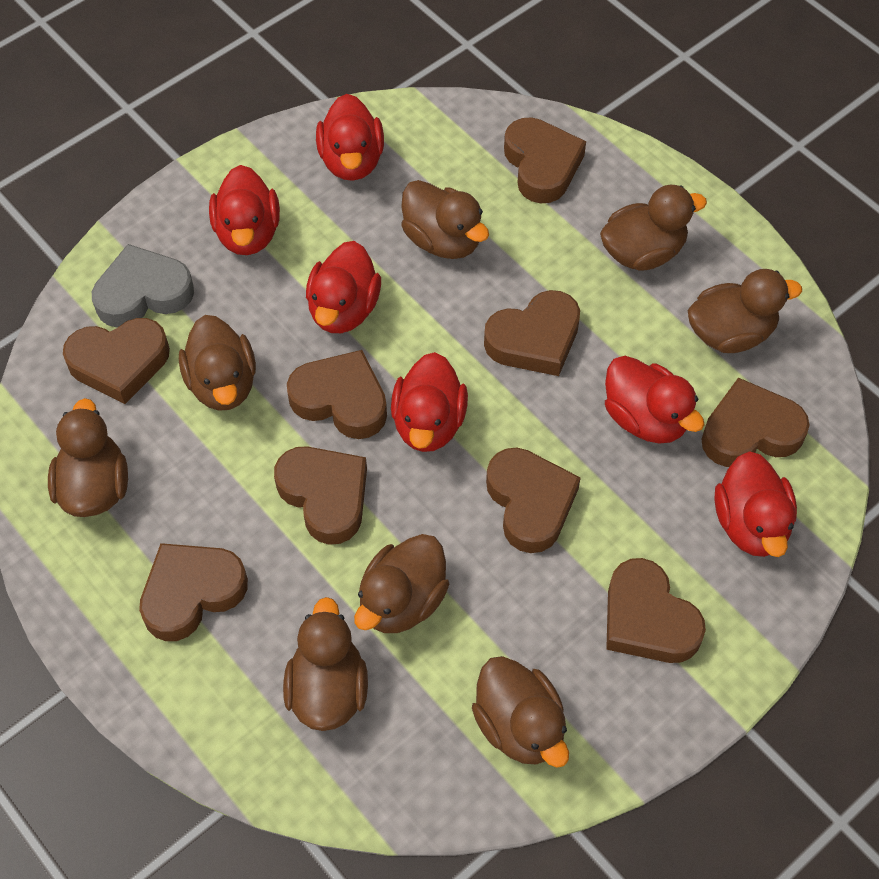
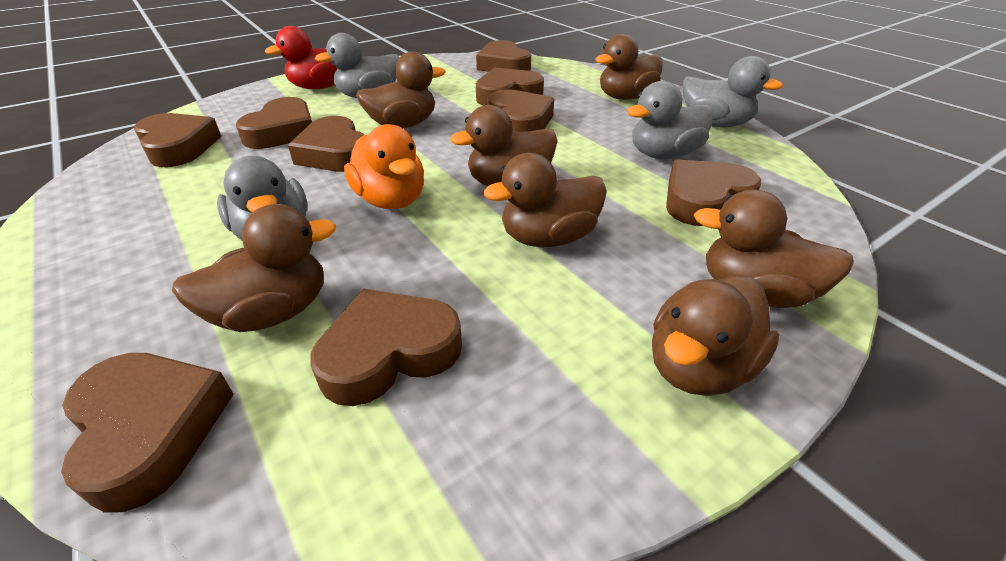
brown duck: [48,398,128,517] [179,315,256,411] [283,597,368,731] [354,534,450,633] [401,180,489,259] [472,656,569,768] [600,185,707,270] [688,269,802,353] = 8 -> [172,204,336,332] [356,51,445,128] [450,105,557,186] [484,153,607,247] [595,34,663,100] [652,275,779,396] [694,189,854,308] = 7
grey duck: none = 0 -> [217,156,308,240] [315,33,399,98] [627,81,713,159] [683,56,783,127] = 4
grey heart: [92,244,194,328] = 1 -> none = 0
orange duck: none = 0 -> [344,124,424,209] = 1
red duck: [209,165,280,255] [306,241,381,333] [316,94,384,181] [391,352,468,452] [605,356,705,444] [714,452,797,557] = 6 -> [265,26,338,89] = 1

